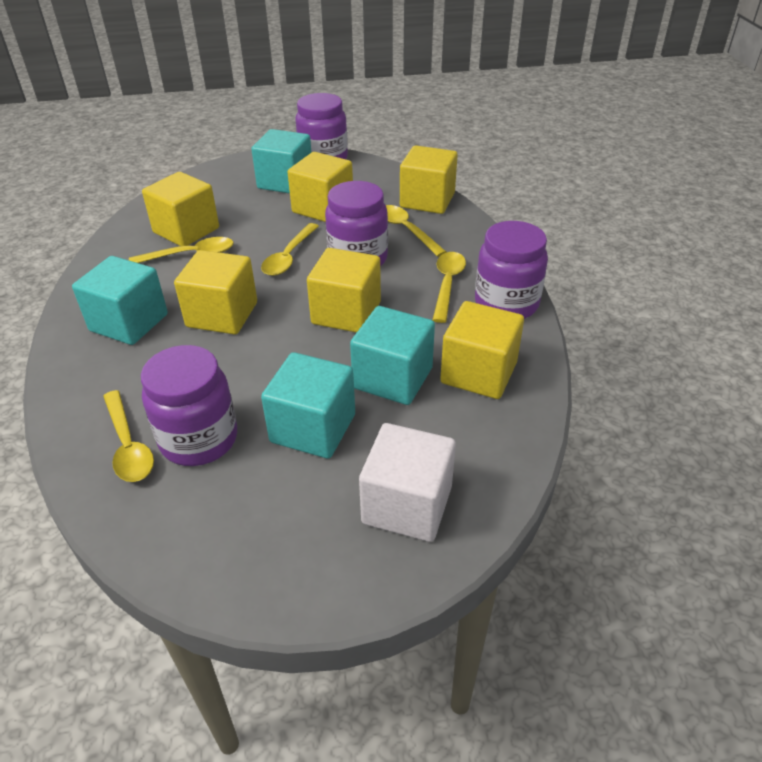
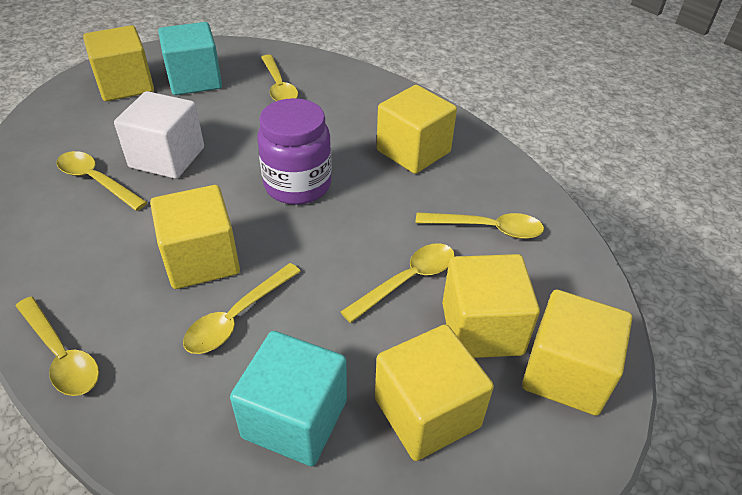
purple jar: [141,345,237,466] [295,93,348,160] [325,181,388,266] [475,221,548,319] = 4 -> [257,98,332,205] = 1
turquoise cube: [72,256,168,345] [251,129,312,194] [261,352,355,459] [350,306,435,405] = 4 -> [158,22,222,95] [230,331,347,466] = 2
yellow spoon: [103,390,154,482] [129,237,234,263] [261,223,319,276] [386,205,446,257] [432,252,466,323] = 5 -> [16,297,99,396] [57,151,147,211] [183,263,301,354] [261,54,298,101] [340,243,455,323] [416,212,544,239] = 6

